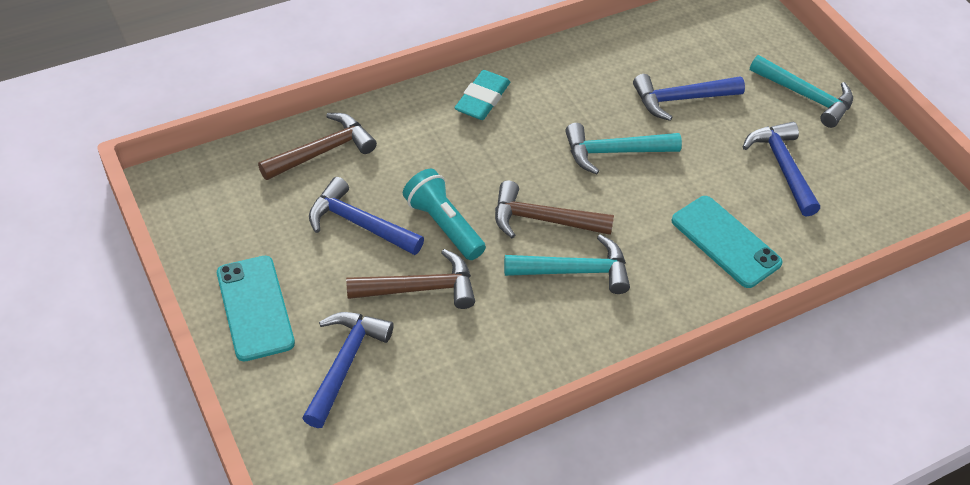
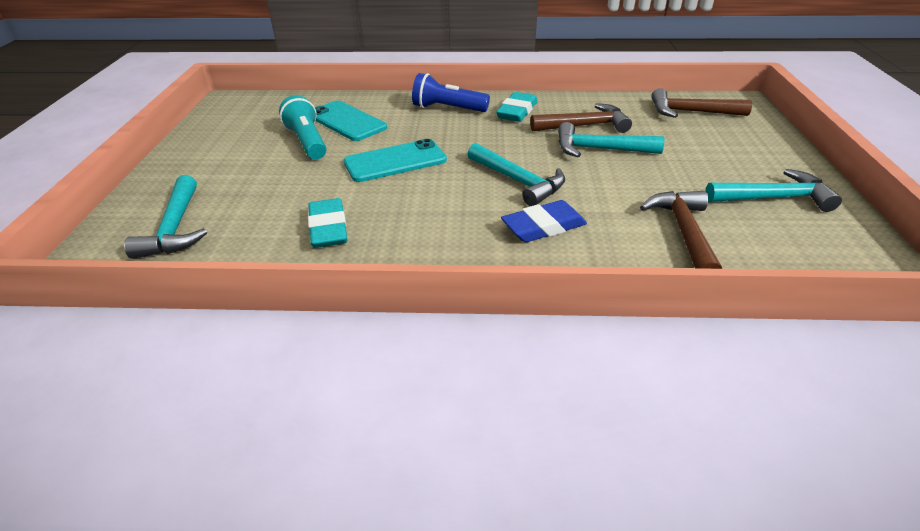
blue eraser: none = 0 -> [501,200,587,242] = 1
blue flashlight: none = 0 -> [412,73,490,112] = 1
blue hammer: [302,312,394,428] [309,177,424,255] [633,74,745,121] [743,122,820,216] = 4 -> none = 0
turquoise eraser: [455,70,510,120] = 1 -> [308,198,348,248] [496,92,538,122] = 2
turquoise hammer: [504,235,630,294] [565,123,682,174] [750,55,853,128] = 3 -> [124,175,207,259] [467,143,565,206] [558,122,664,157] [705,169,842,212] = 4

